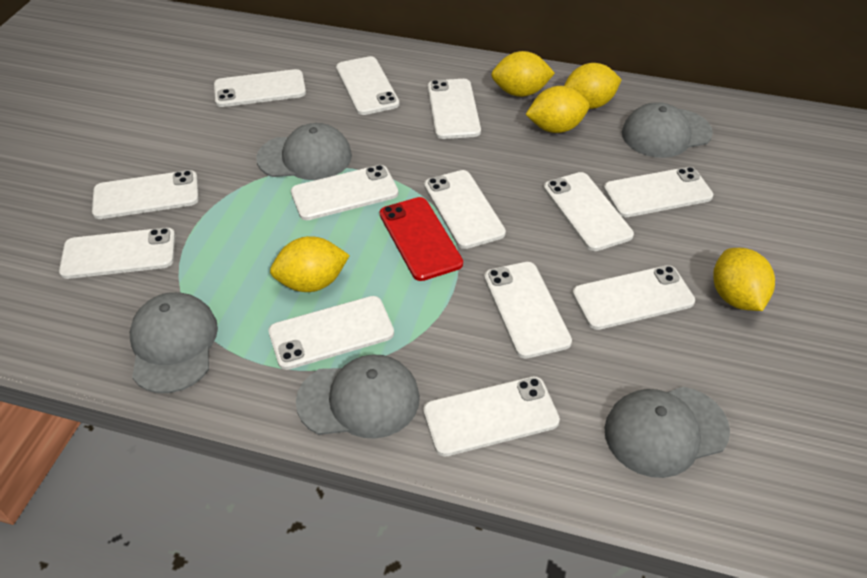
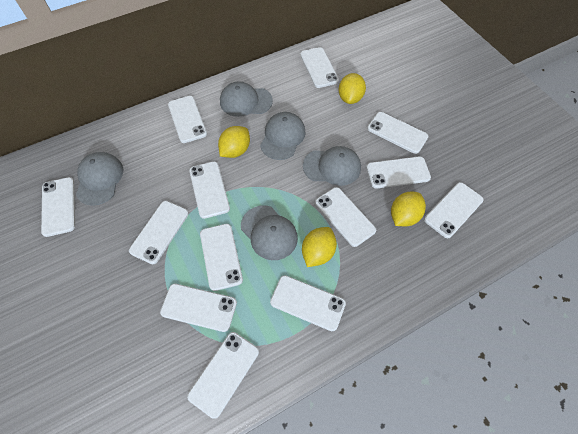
red phone: [380,197,463,281] = 1 -> none = 0
yellow lemon: [270,236,350,292] [491,51,555,97] [525,86,589,133] [564,63,622,109] [713,248,775,311] = 5 -> [218,126,250,158] [302,227,337,267] [339,73,366,104] [391,192,426,226] = 4

